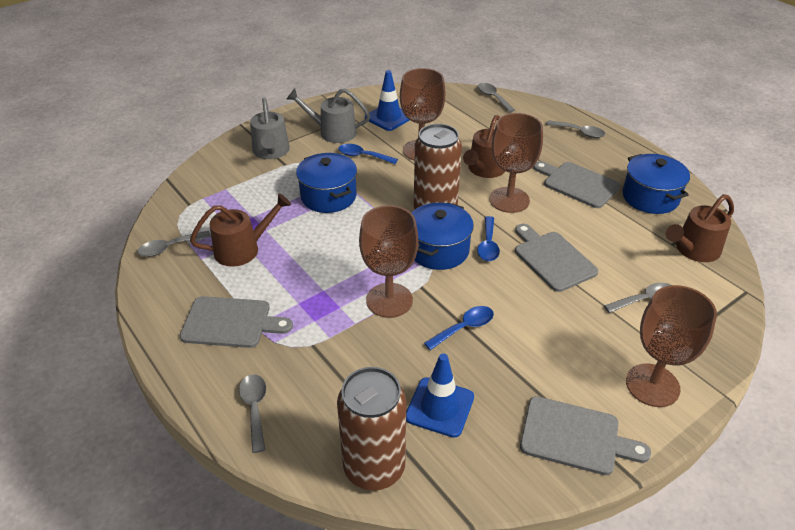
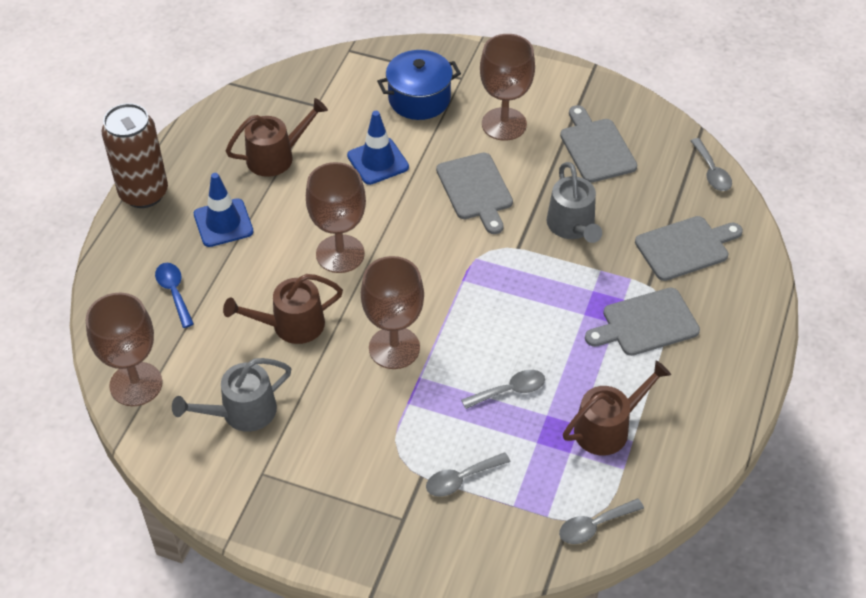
blue pot: [296,153,357,213] [412,203,474,270] [622,154,690,214] = 3 -> [377,50,461,120] = 1
blue spoon: [338,144,398,164] [424,306,494,350] [477,216,500,261] = 3 -> [155,263,194,328] = 1
brown can: [337,367,406,491] [414,124,462,209] = 2 -> [102,103,168,208] = 1
grey spoon: [137,231,211,257] [239,374,266,453] [478,83,515,112] [546,120,605,138] [604,283,671,313] = 5 -> [426,452,510,497] [461,370,545,409] [559,498,644,544] [691,138,732,191] = 4

